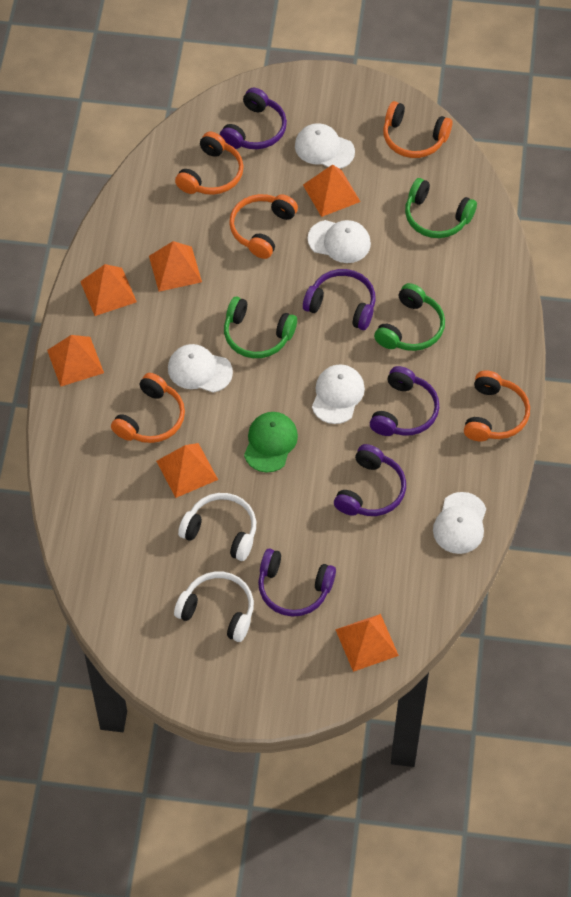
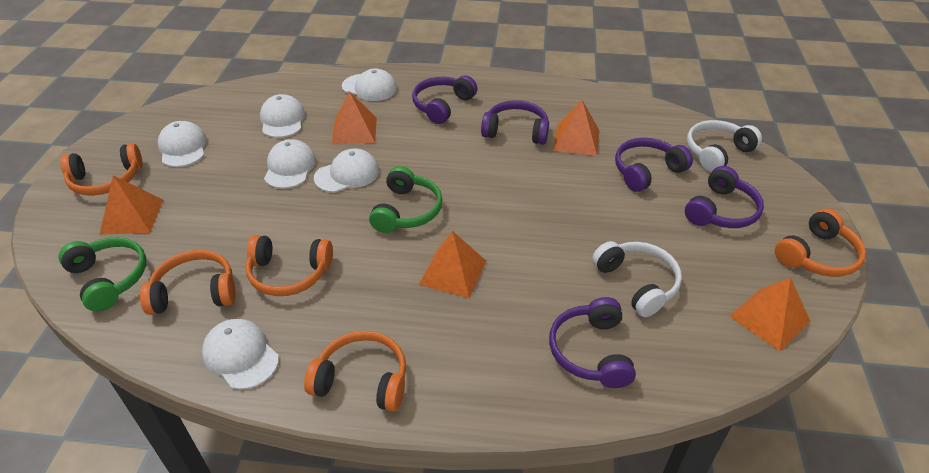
green cap: [244,412,298,472] = 1 -> none = 0
green headphones: [224,297,297,358] [374,283,445,351] [405,178,477,238] = 3 -> [59,237,146,312] [369,166,443,233] = 2
orange pyramid: [47,335,104,387] [80,264,137,316] [149,241,202,292] [156,443,218,498] [303,164,360,217] [335,614,399,672] = 6 -> [100,175,163,235] [332,91,377,144] [419,231,486,298] [553,100,599,156] [729,277,811,351] = 5
white cap: [168,344,233,393] [295,123,355,169] [308,220,371,263] [312,364,365,424] [433,492,486,554] = 5 -> [158,121,207,167] [202,319,279,390] [260,94,305,138] [264,139,316,189] [314,149,379,193] [342,68,397,101] = 6

